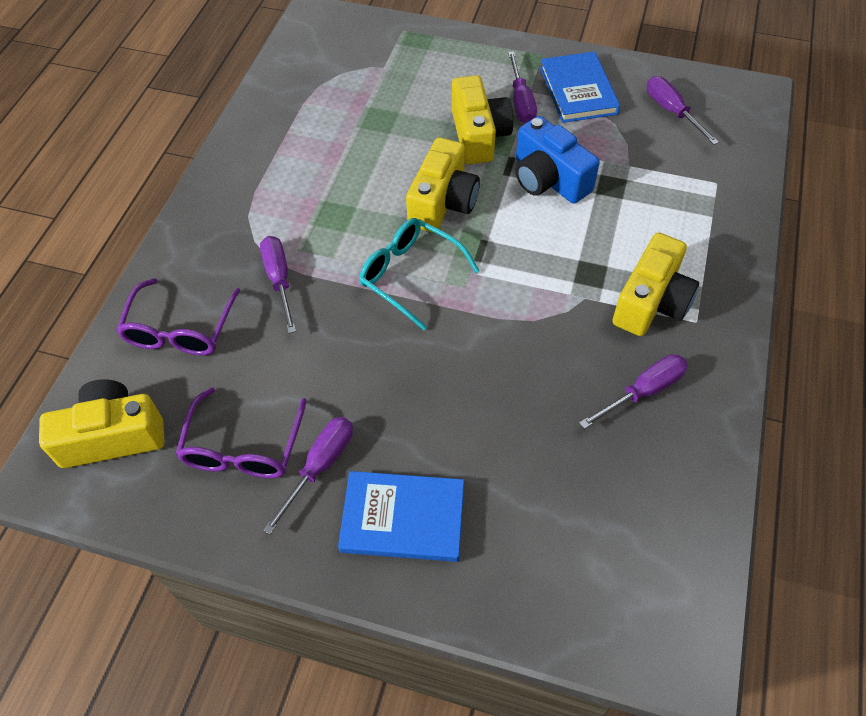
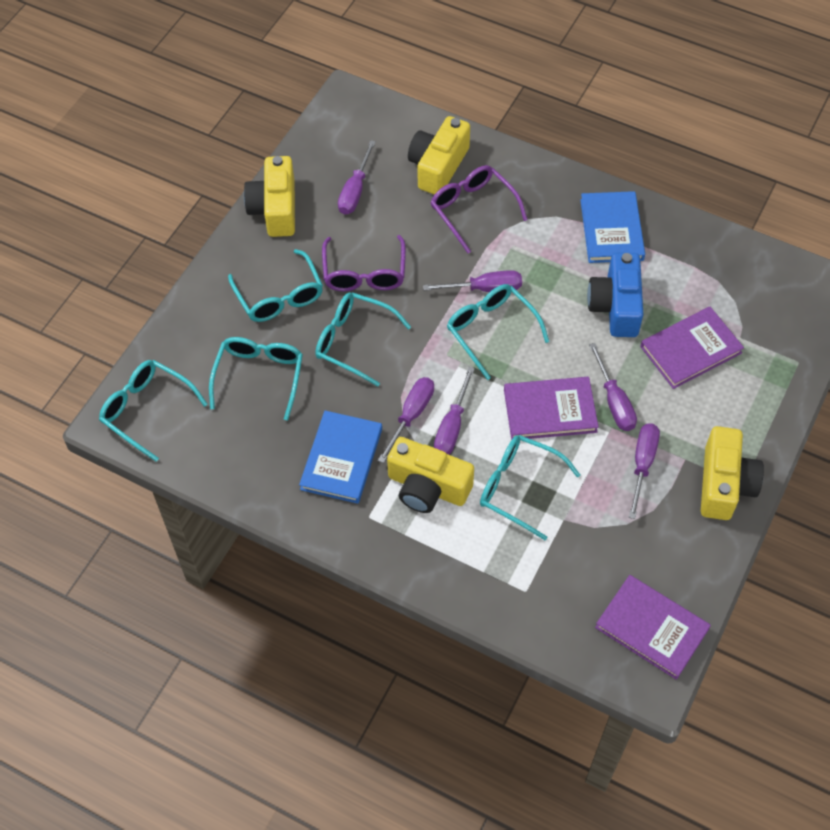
purple book: none = 0 -> [504,377,599,440] [595,575,711,680] [640,307,744,389] = 3
purple screwdriver: [260,236,296,333] [263,417,353,535] [508,51,537,123] [579,354,688,429] [647,76,719,145] = 5 -> [338,140,376,215] [378,377,434,463] [423,270,522,292] [434,367,475,455] [589,343,637,431] [629,423,660,519] = 6
turquoise glasses: [359,218,480,330] = 1 -> [99,360,208,462] [209,337,303,420] [228,249,323,322] [315,292,411,387] [447,284,549,380] [480,435,580,540] = 6

